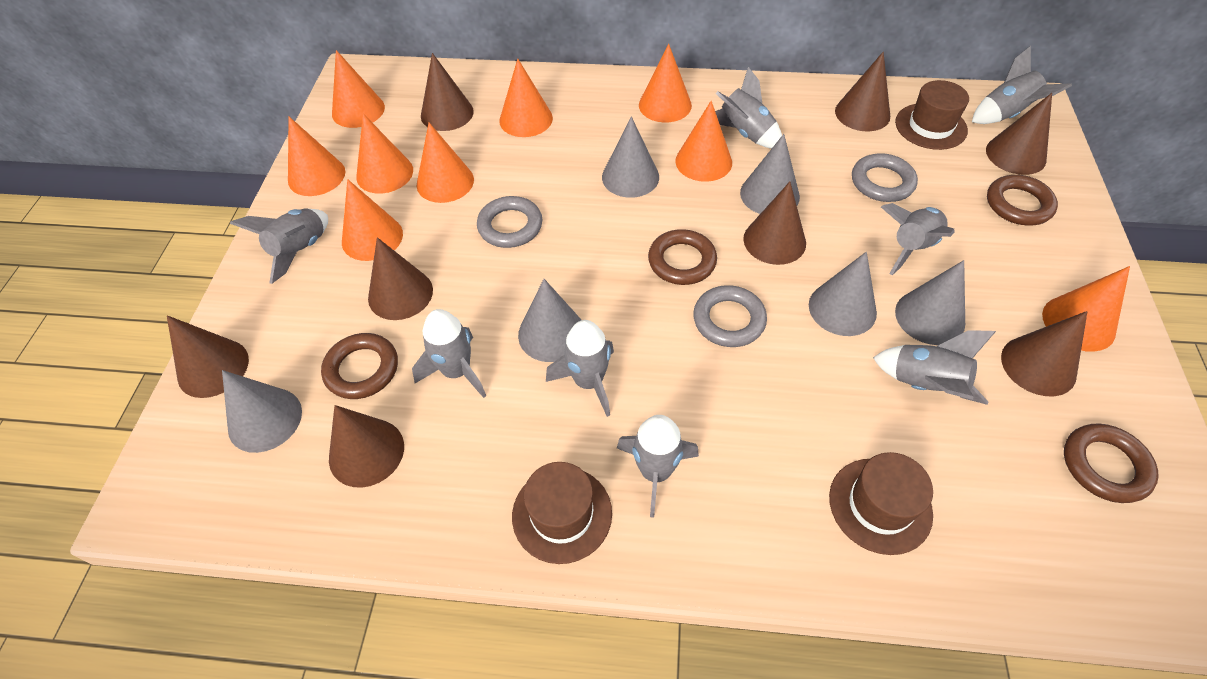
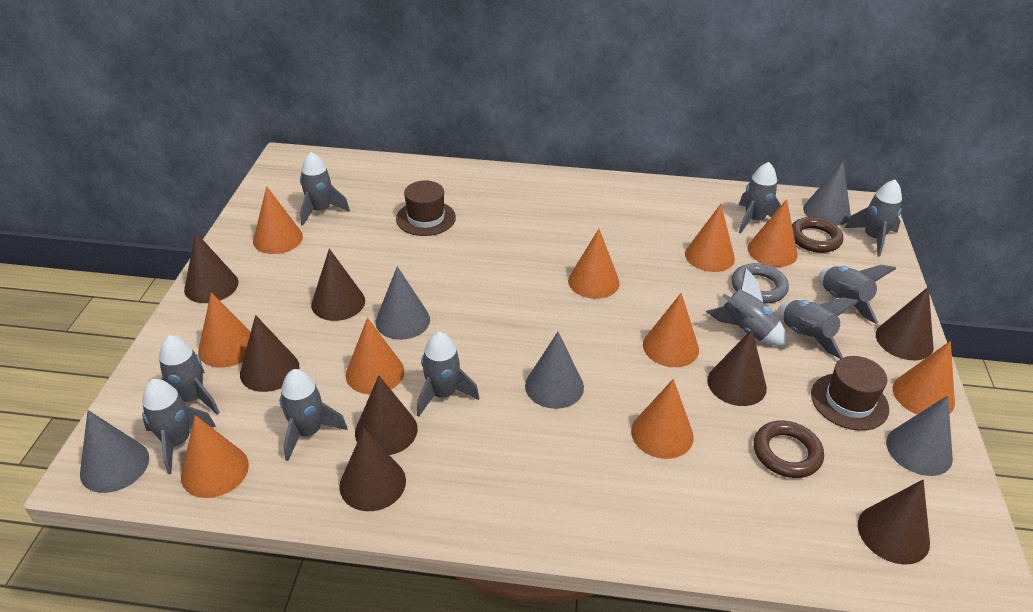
brown hat: [512,462,612,564] [829,452,933,555] [895,80,969,150] = 3 -> [396,181,456,236] [811,356,889,431] = 2
brown ring: [321,333,398,399] [648,229,717,285] [987,175,1058,226] [1064,424,1159,503] = 4 -> [754,421,824,478] [792,217,843,253] = 2
grey cone: [222,370,302,453] [518,279,581,362] [602,116,659,198] [740,134,800,214] [809,252,877,336] [895,260,965,345] = 6 -> [80,410,149,493] [376,266,430,340] [525,332,584,409] [803,161,851,225] [886,395,953,476] = 5
grey ring: [477,196,542,248] [693,285,767,347] [852,153,918,202] = 3 -> [732,263,789,304] = 1
grey rocket: [230,208,328,284] [412,309,486,398] [546,320,614,417] [617,415,699,518] [715,67,782,149] [873,330,996,405] [881,203,955,275] [972,46,1072,124] = 8 -> [142,379,216,474] [159,335,220,415] [280,369,348,461] [300,152,350,226] [417,331,479,417] [706,268,788,346] [739,162,781,234] [778,297,859,359] [819,265,897,324] [845,180,902,257] = 10
orange cone: [288,117,345,196] [332,50,385,128] [342,179,403,261] [356,113,413,194] [417,123,474,203] [500,59,553,137] [639,44,692,122] [675,101,732,182] [1042,266,1130,352] = 9 -> [181,415,249,498] [198,292,251,368] [253,186,303,254] [346,318,404,395] [568,229,620,299] [631,379,694,459] [643,293,699,367] [685,204,735,272] [748,199,798,267] [893,341,955,414] = 10

